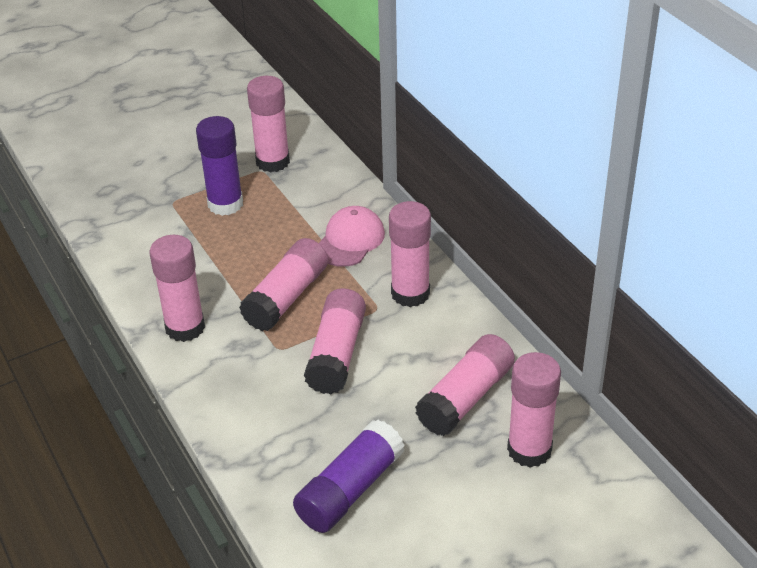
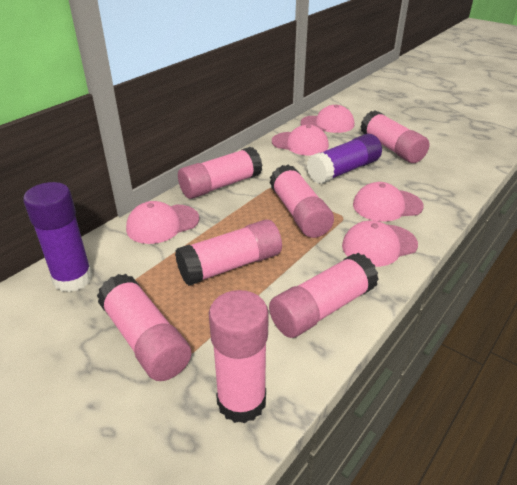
pink cap: [319,206,385,267] = 1 -> [126,201,199,244] [272,125,329,156] [301,105,354,133] [342,220,418,267] [353,182,423,222] = 5

